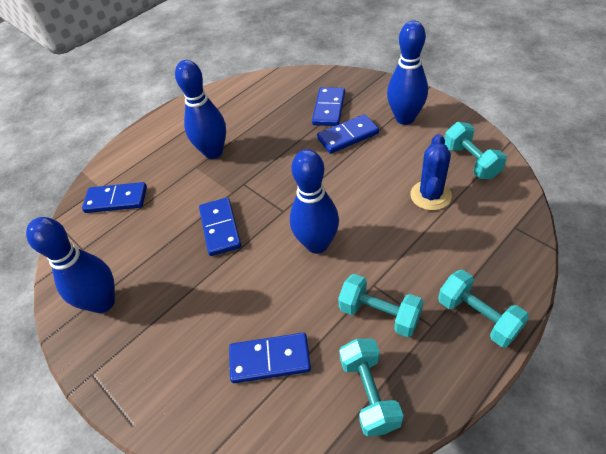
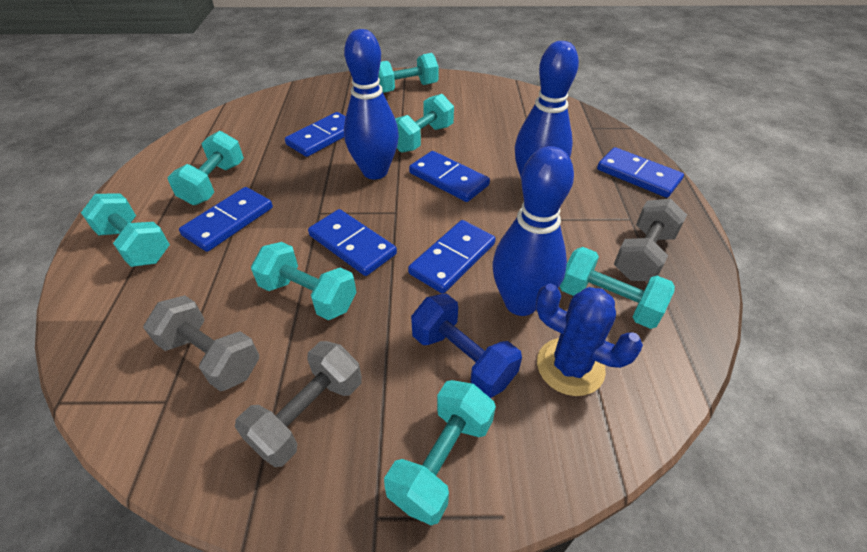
blue bowling pin: [26,217,115,313] [175,60,226,159] [290,149,339,254] [387,21,428,125] = 4 -> [344,29,399,180] [493,146,574,316] [515,41,579,181] = 3
blue domino: [82,182,147,213] [199,197,241,256] [229,333,311,383] [312,87,345,126] [317,114,379,154] = 5 -> [179,187,273,252] [285,112,346,157] [308,209,397,276] [408,220,496,294] [409,151,490,202] [597,147,684,198] = 6
blue dumbbell: none = 0 -> [411,293,522,398] = 1
grey dumbbell: none = 0 -> [143,295,259,392] [235,341,362,467] [614,199,687,281] = 3
turquoise dumbbell: [338,274,424,337] [339,339,404,437] [438,270,529,347] [445,122,507,179] = 4 -> [81,193,170,267] [167,131,244,205] [251,242,356,320] [378,53,439,93] [384,380,496,525] [395,94,454,153] [560,247,675,329] = 7

